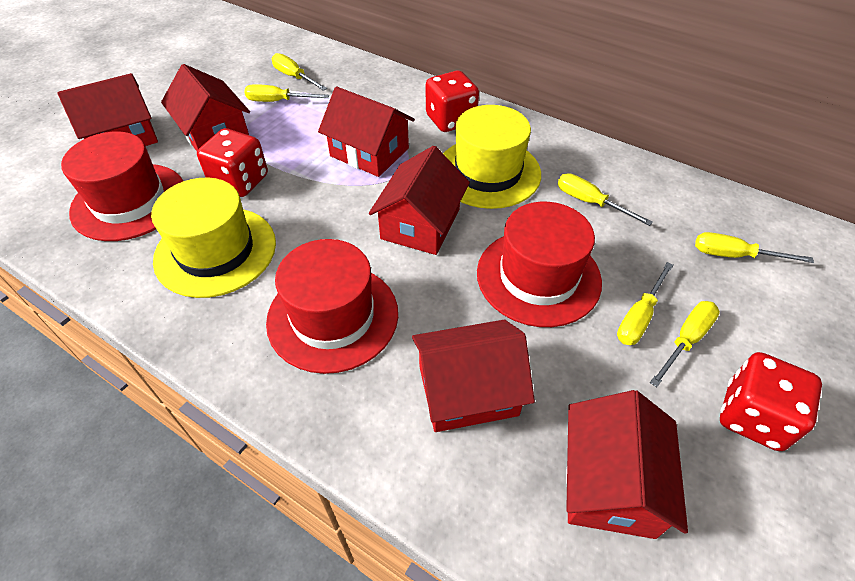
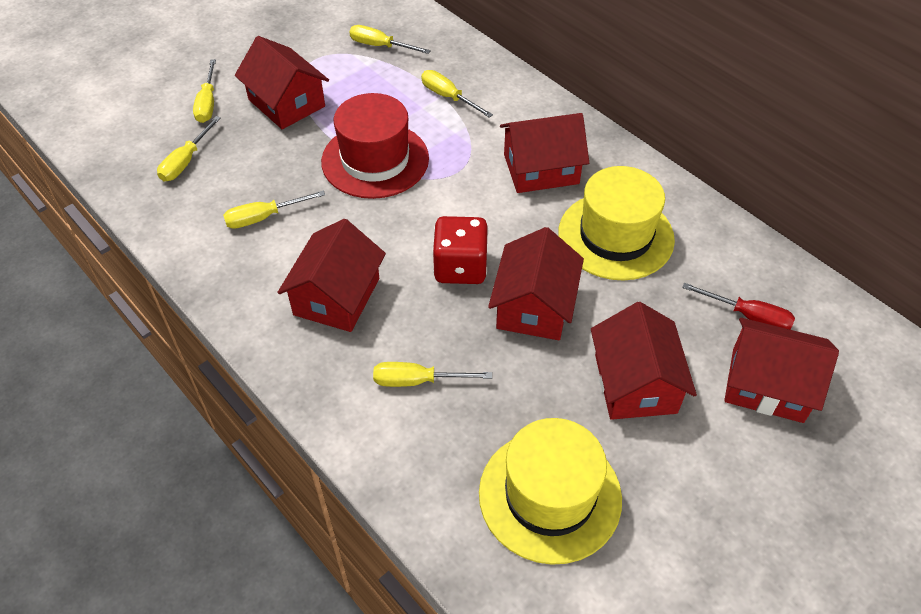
red dice: [197,128,268,197] [426,70,479,132] [720,352,822,451] = 3 -> [432,216,489,284] = 1
red hat: [61,131,183,241] [266,239,398,374] [477,202,602,327] = 3 -> [321,93,429,199] = 1
red screwdriver: none = 0 -> [682,283,795,330] = 1

